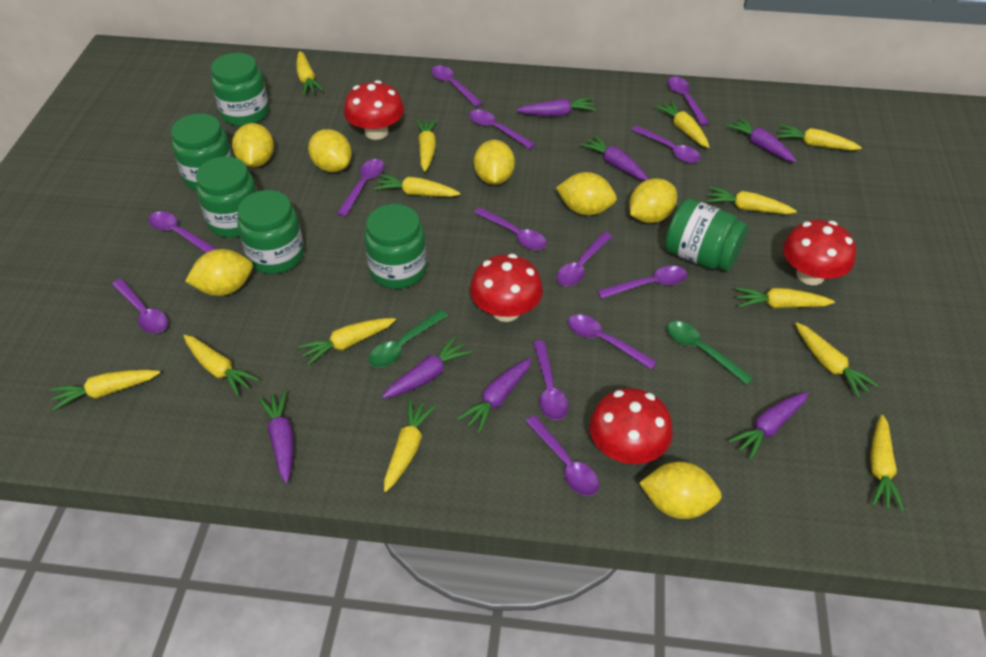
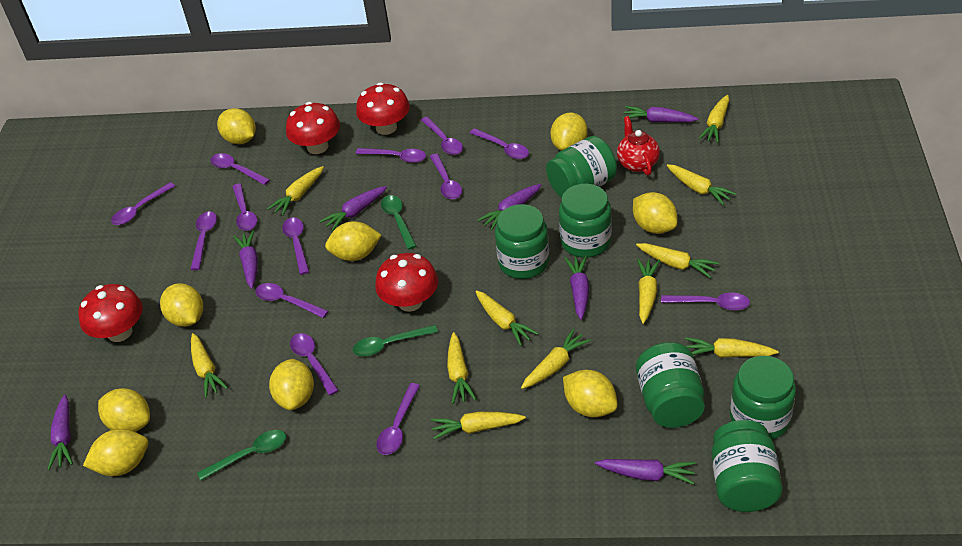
green spoon: [369,310,448,367] [667,321,753,385] = 2 -> [197,430,286,481] [353,325,438,356] [381,195,416,250] = 3
red teapot: none = 0 -> [617,116,660,176] = 1
yellow carrot: [51,370,160,411] [184,335,259,397] [296,51,324,95] [298,318,396,365] [374,174,460,197] [384,399,436,492] [416,119,437,172] [654,100,710,148] [707,187,797,214] [735,288,835,309] [777,124,862,150] [795,323,879,398] [870,415,904,511] = 13 -> [191,333,228,398] [267,166,324,216] [431,412,526,439] [447,332,476,404] [475,290,538,346] [521,329,591,389] [636,243,719,278] [637,259,660,324] [667,164,736,205] [685,337,779,358] [698,95,729,143] = 11
yellow lemon: [185,249,253,296] [232,123,274,167] [308,129,352,172] [474,140,515,185] [556,172,617,215] [629,178,677,223] [639,462,722,519] = 7 -> [83,429,148,476] [98,388,150,432] [160,283,203,327] [217,108,256,144] [269,359,314,410] [325,221,382,261] [550,113,588,151] [563,370,618,417] [633,192,677,234] = 9

